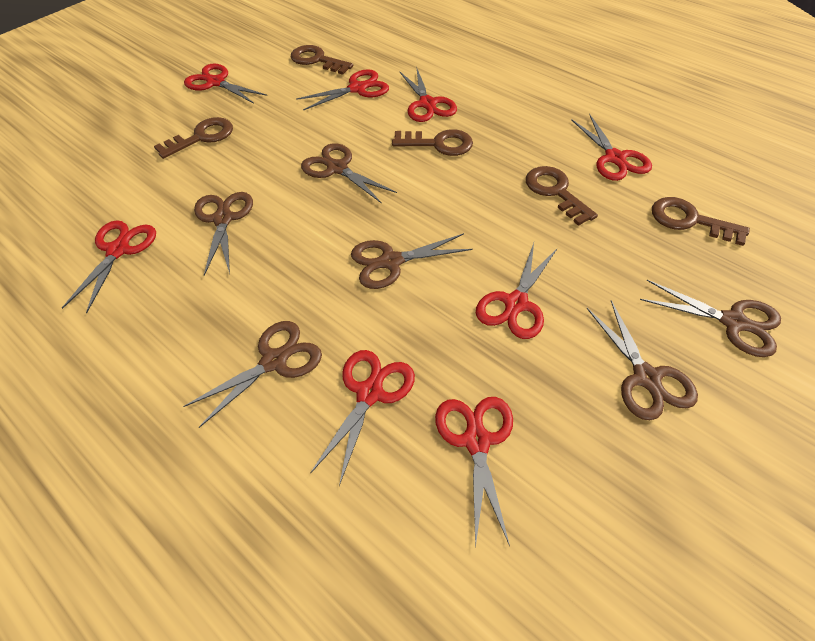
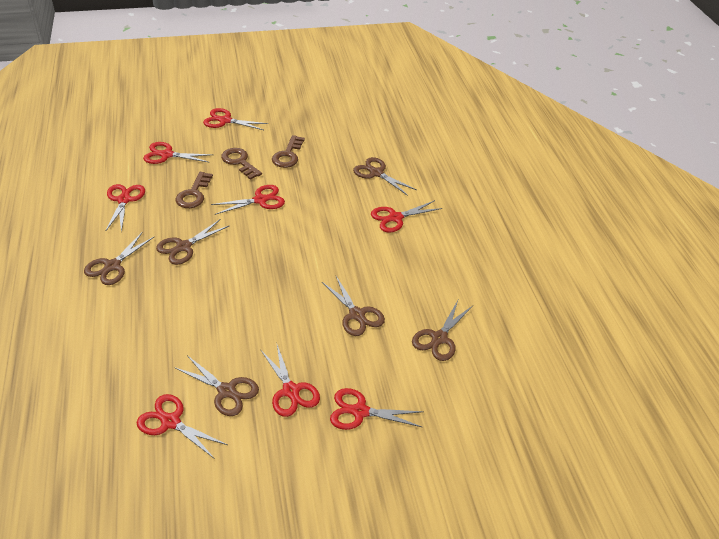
brown key: [154,117,233,159] [291,45,353,75] [392,129,473,156] [526,166,598,226] [652,197,750,246] = 5 -> [176,172,213,208] [221,148,262,180] [272,135,305,168] = 3

